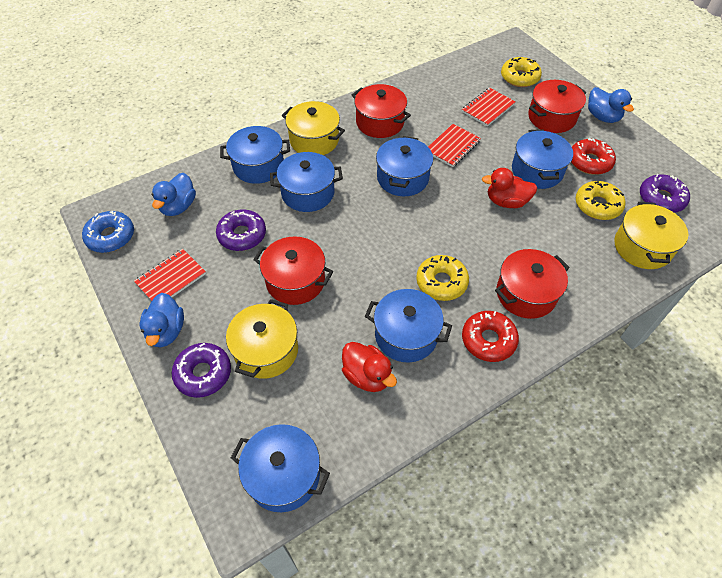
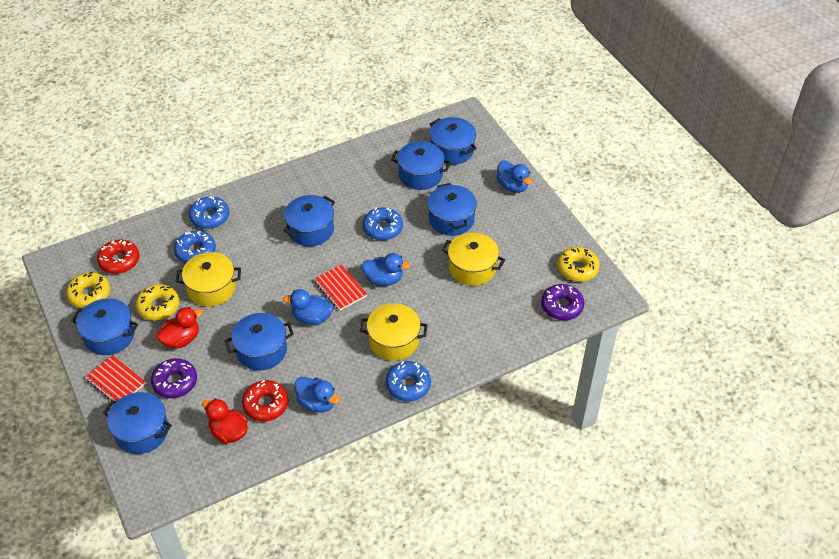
blue donut: [82,211,134,253] = 1 -> [174,231,216,263] [189,196,229,229] [363,207,403,240] [386,361,431,401] = 4
blue duck: [140,293,184,347] [152,173,196,216] [588,87,634,123] = 3 -> [283,289,333,325] [294,377,339,413] [361,253,410,286] [496,160,532,193] = 4
blue pot: [220,126,290,184] [231,424,330,512] [270,152,343,212] [365,289,452,362] [376,136,433,196] [512,130,573,189] = 6 -> [71,298,138,355] [103,392,172,454] [225,313,294,370] [283,195,335,246] [391,141,451,190] [427,183,477,236] [430,117,477,165] = 7
purple donut: [171,343,231,398] [216,209,266,251] [640,174,690,213] = 3 -> [151,358,197,398] [541,284,584,320] = 2
red notebook: [134,249,206,301] [428,124,481,167] [462,88,516,127] = 3 -> [85,355,146,401] [314,264,367,311] = 2
red pot: [253,236,333,305] [352,84,411,138] [495,249,570,319] [528,80,586,133] = 4 -> none = 0

